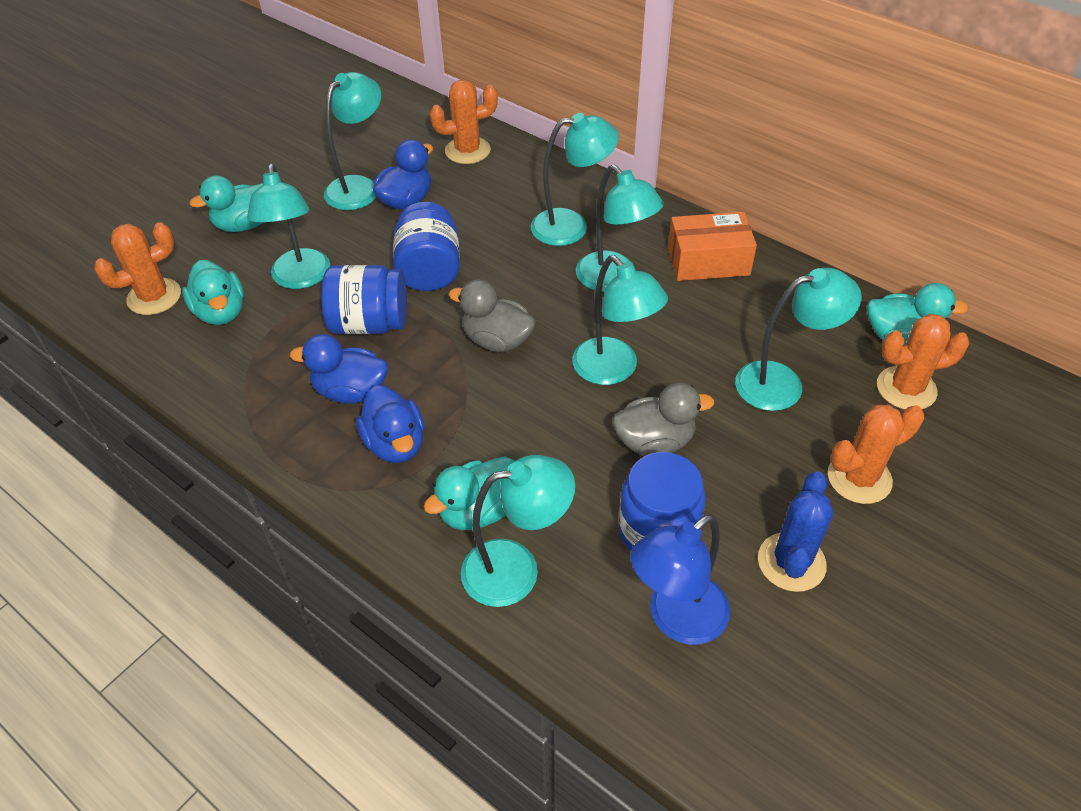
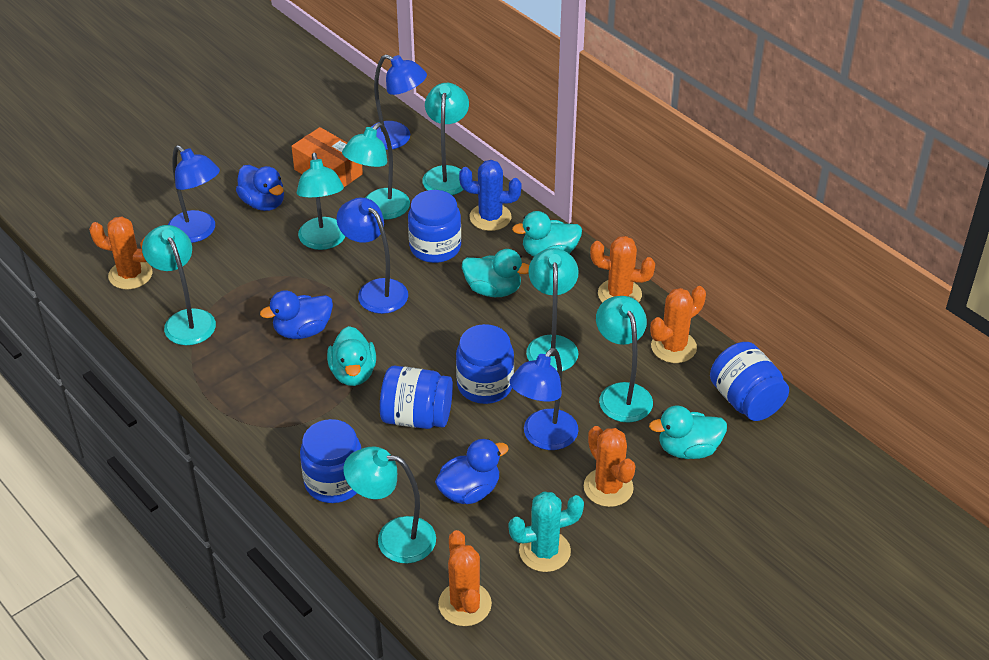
blue jar: [321,265,407,334] [393,202,460,291] [619,452,706,551] = 3 -> [300,419,361,503] [380,366,453,429] [408,190,461,263] [456,324,514,404] [710,342,789,421] = 5
blue lamp: [630,514,730,645] = 1 -> [168,145,220,243] [336,198,408,314] [371,54,427,150] [509,348,578,450] = 4
grey duck: [449,280,536,352] [612,383,714,456] = 2 -> none = 0
orange cactus: [94,222,181,315] [430,80,498,164] [828,405,924,504] [877,314,970,410] = 4 -> [89,217,153,289] [438,530,492,626] [584,426,635,507] [590,236,655,303] [650,286,706,363] = 5
turquoise cactus: none = 0 -> [509,491,584,572] = 1

